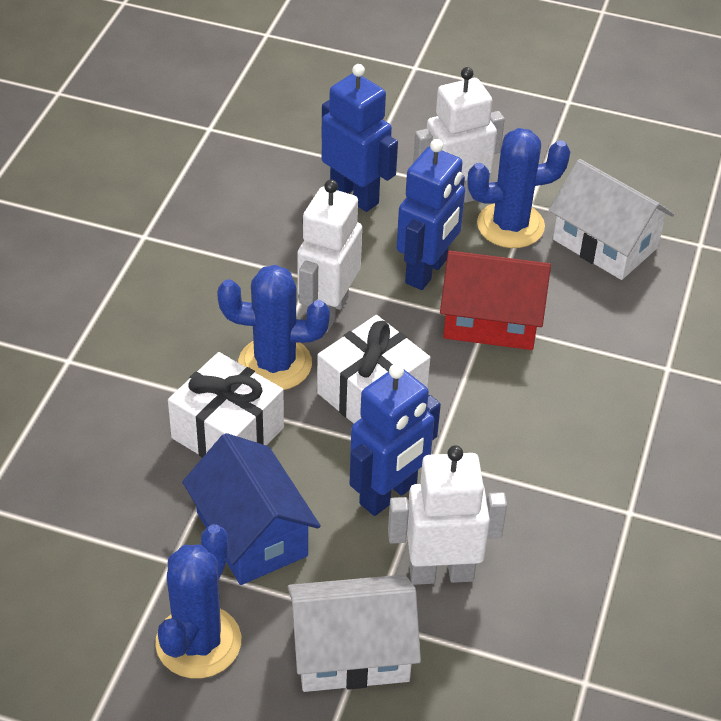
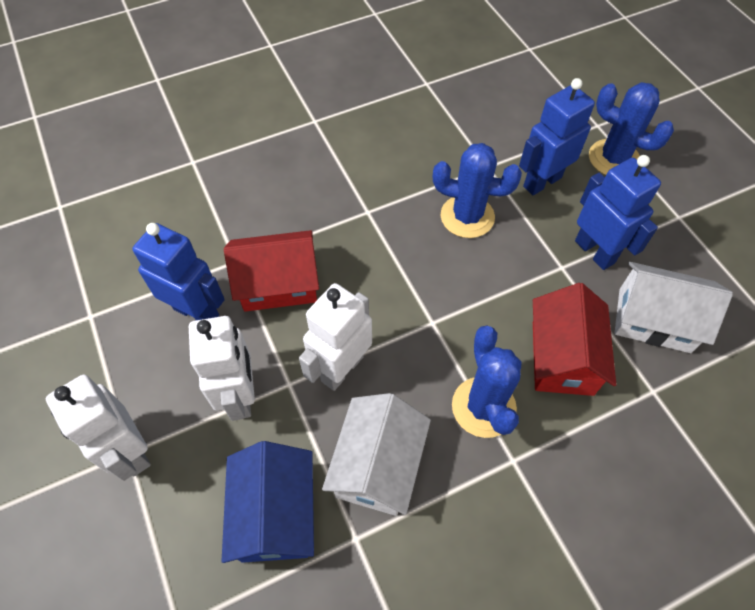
red house: [440,251,551,350] = 1 -> [224,230,319,312] [533,283,616,396] = 2
white gift: [168,352,284,458] [317,315,430,423] = 2 -> none = 0

